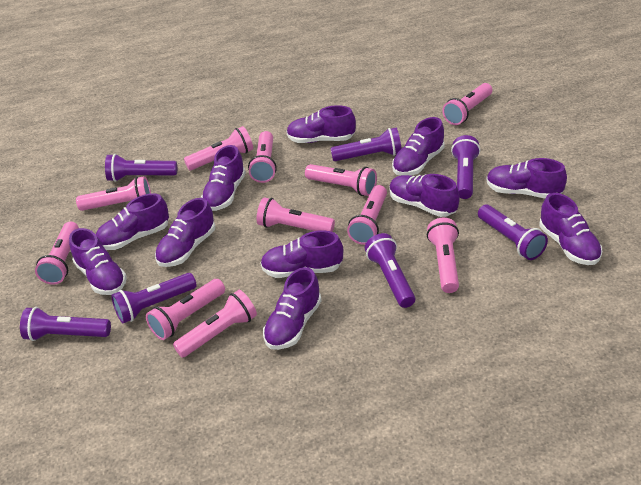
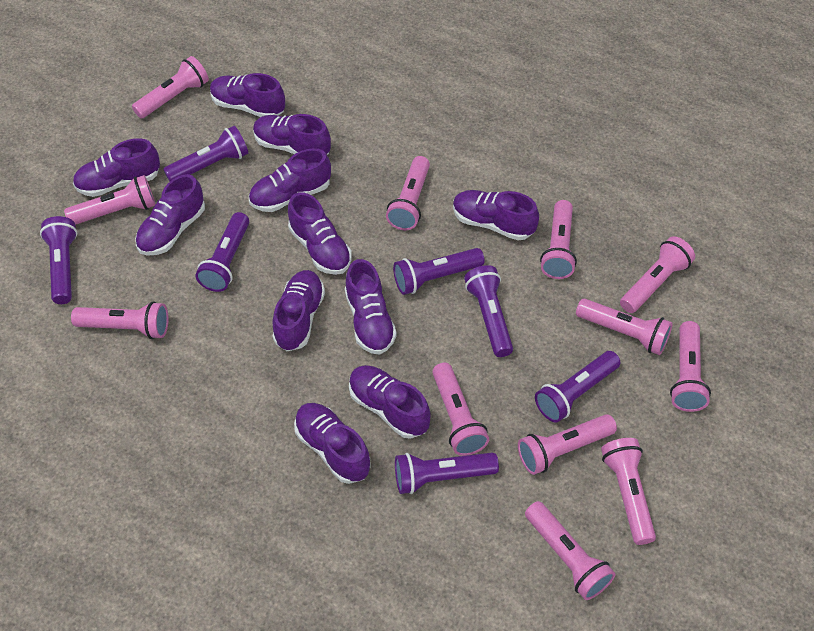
pink flashlight: [35,222,79,285] [76,176,151,211] [146,279,225,340] [173,290,257,358] [184,126,253,170] [248,131,277,183] [257,197,335,232] [305,164,377,196] [347,185,387,245] [427,218,459,293] [442,83,492,125] = 11 -> [64,175,156,225] [71,301,169,339] [132,56,209,118] [386,156,430,230] [432,363,489,456] [518,414,617,475] [525,501,615,600] [540,200,577,279] [576,298,673,355] [601,438,656,545] [620,236,695,313] [670,321,711,412] = 12

